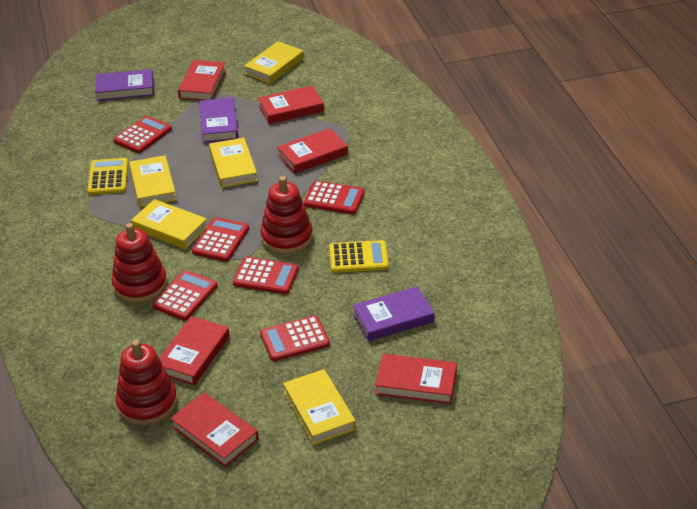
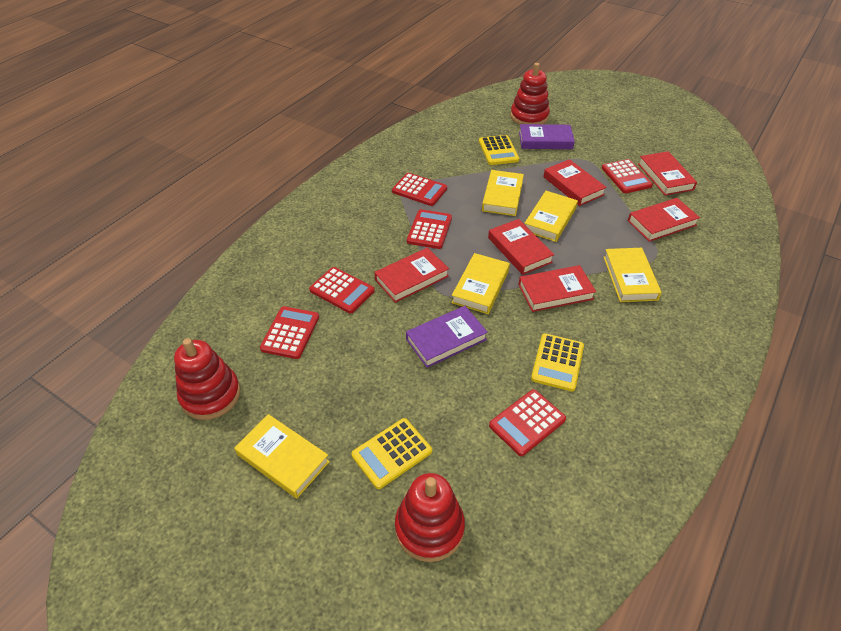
purple book: [95,69,154,101] [199,98,238,143] [352,286,435,341] = 3 -> [406,306,488,368] [519,124,575,149] = 2
yellow calculator: [88,158,128,195] [329,240,389,273] = 2 -> [351,418,432,489] [479,135,519,165] [531,333,584,391] = 3

